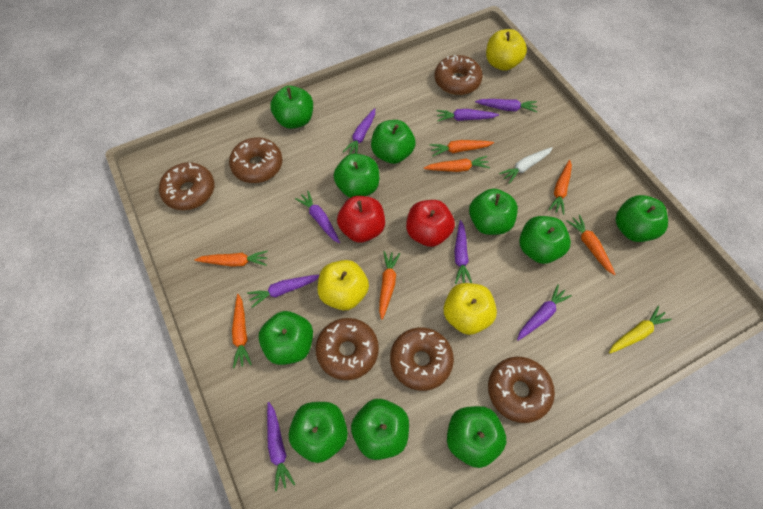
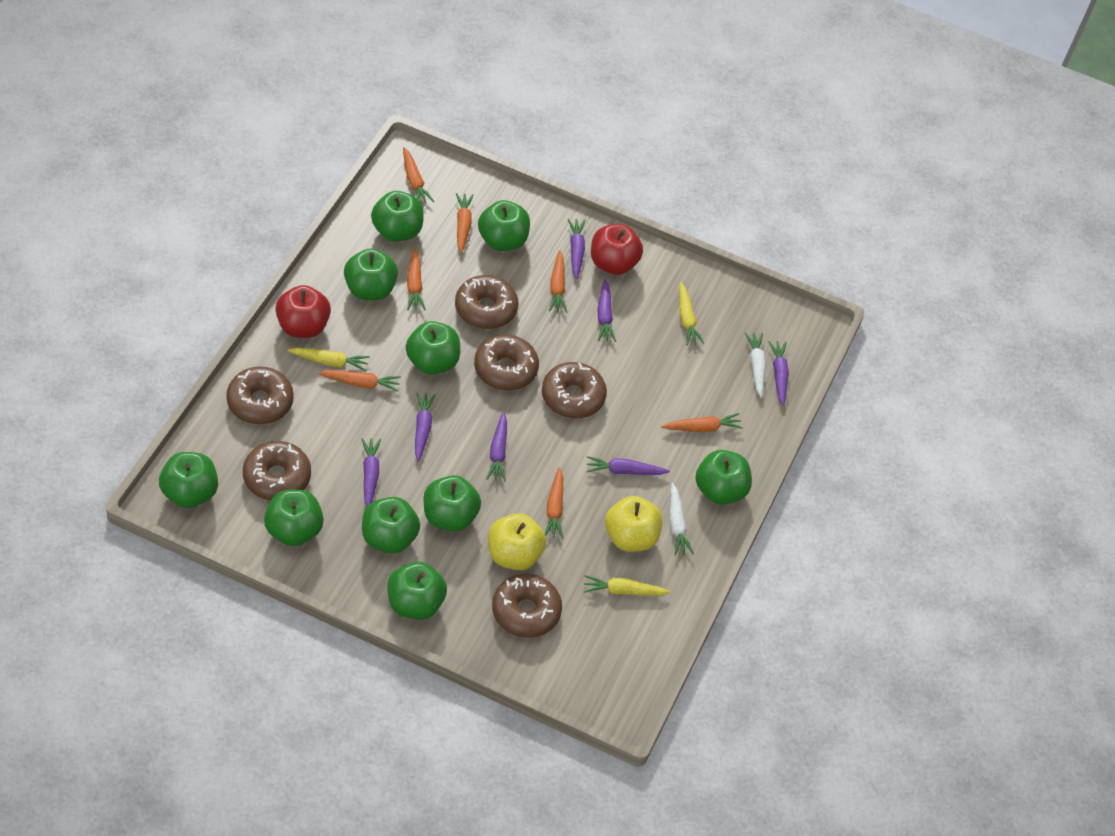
purple carrot: [247,274,320,308] [267,402,295,491] [295,191,340,243] [343,108,375,154] [436,109,499,121] [454,220,472,284] [475,99,537,112] [517,285,572,341] = 8 -> [361,438,381,506] [415,392,436,462] [486,412,507,482] [568,218,585,280] [586,456,670,475] [597,279,616,342] [768,341,789,406] = 7
white carrot: [499,147,553,184] = 1 -> [669,483,694,555] [745,332,766,398] = 2
yellow apple: [318,260,369,310] [443,283,497,335] [486,29,527,71] = 3 -> [488,513,546,570] [605,496,662,552] = 2
yellow carrot: [609,306,672,354] = 1 -> [287,348,370,371] [584,575,671,596] [679,282,705,346] = 3

